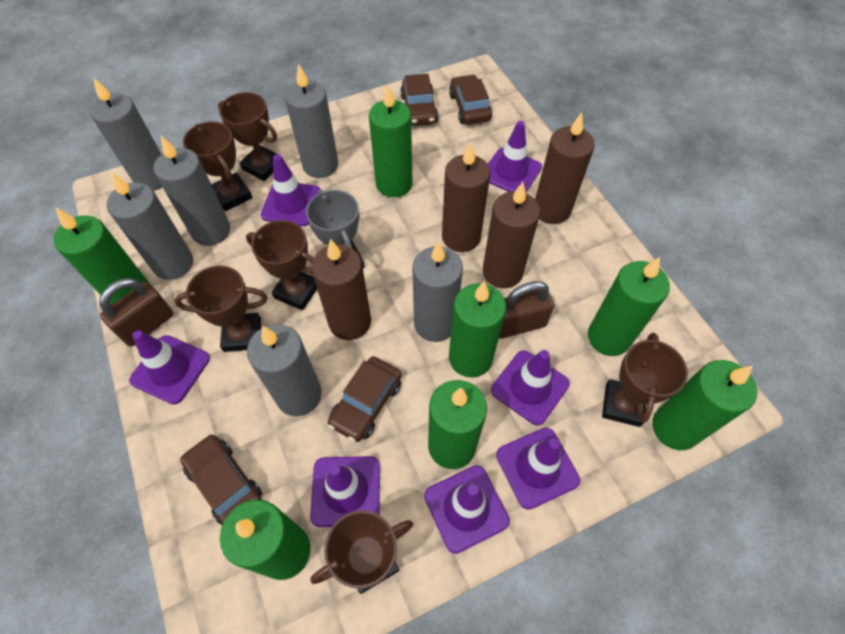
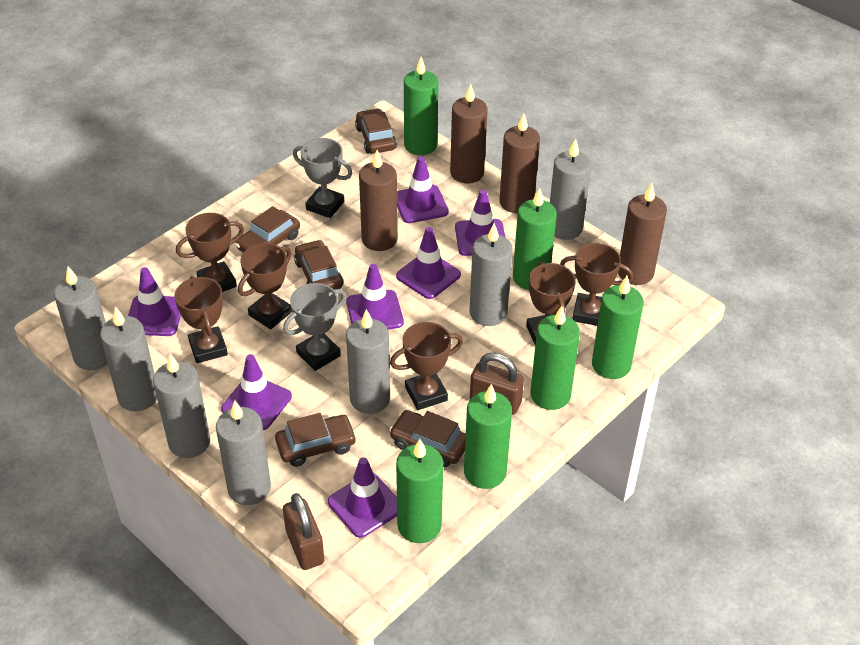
brown car: [180,434,262,525] [328,356,402,442] [400,74,439,126] [449,74,492,125] = 4 -> [235,206,300,252] [275,413,357,467] [294,240,343,290] [355,108,397,154] [389,410,466,467] = 5
green candle: [54,207,150,305] [220,500,311,580] [369,85,413,197] [428,380,487,469] [449,281,506,378] [588,257,670,356] [652,360,757,450] = 7 -> [396,439,443,543] [404,57,438,155] [464,384,512,489] [513,188,557,290] [531,306,580,410] [592,276,644,379] = 6
grey candle: [90,77,162,191] [107,172,193,280] [154,136,230,246] [247,324,322,417] [284,64,338,178] [412,241,463,342] = 6 -> [54,266,108,370] [100,306,157,411] [153,353,210,458] [216,400,271,505] [346,309,390,414] [469,223,513,326] [550,138,591,240] = 7
grey trophy: [306,189,365,268] = 1 -> [283,283,346,371] [293,138,352,218] = 2

